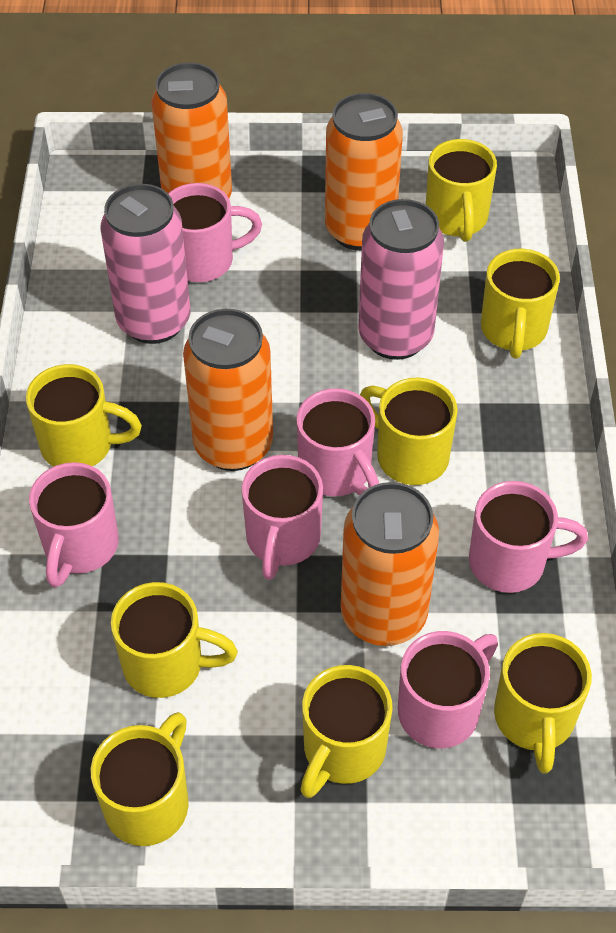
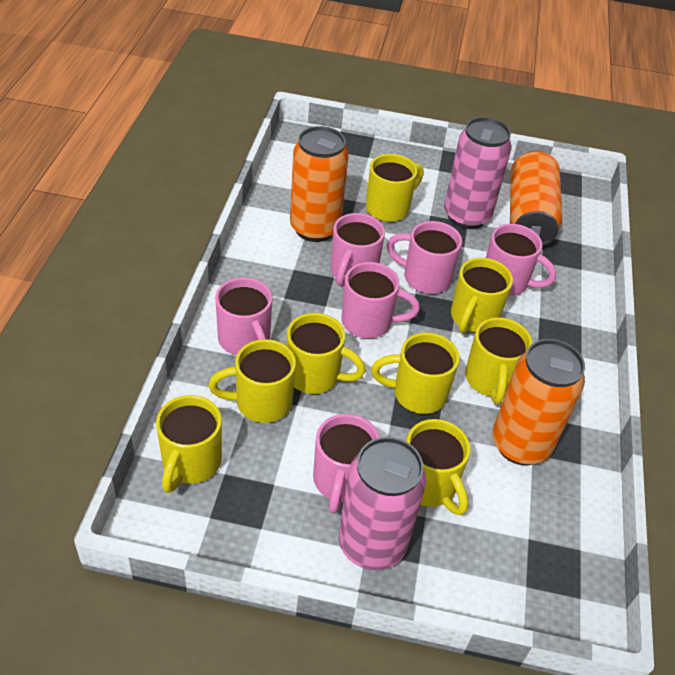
orange can: [151,62,232,198] [183,309,273,471] [325,93,403,251] [341,482,439,646] = 4 -> [290,126,349,242] [492,339,585,465] [510,151,562,246] = 3

